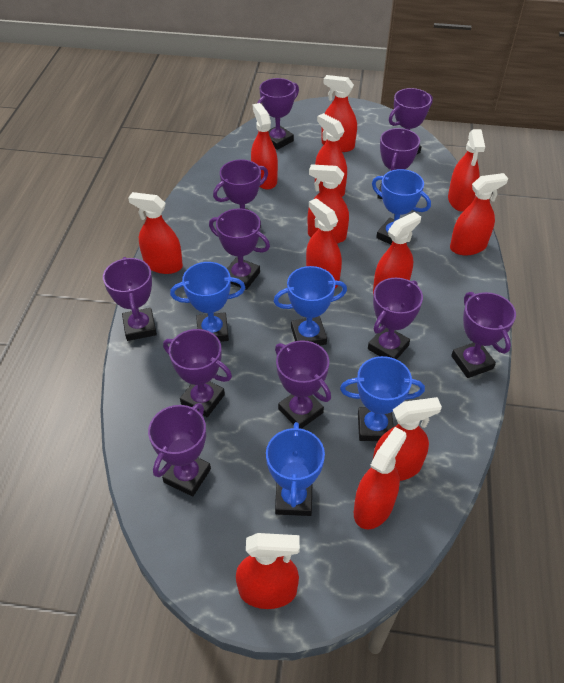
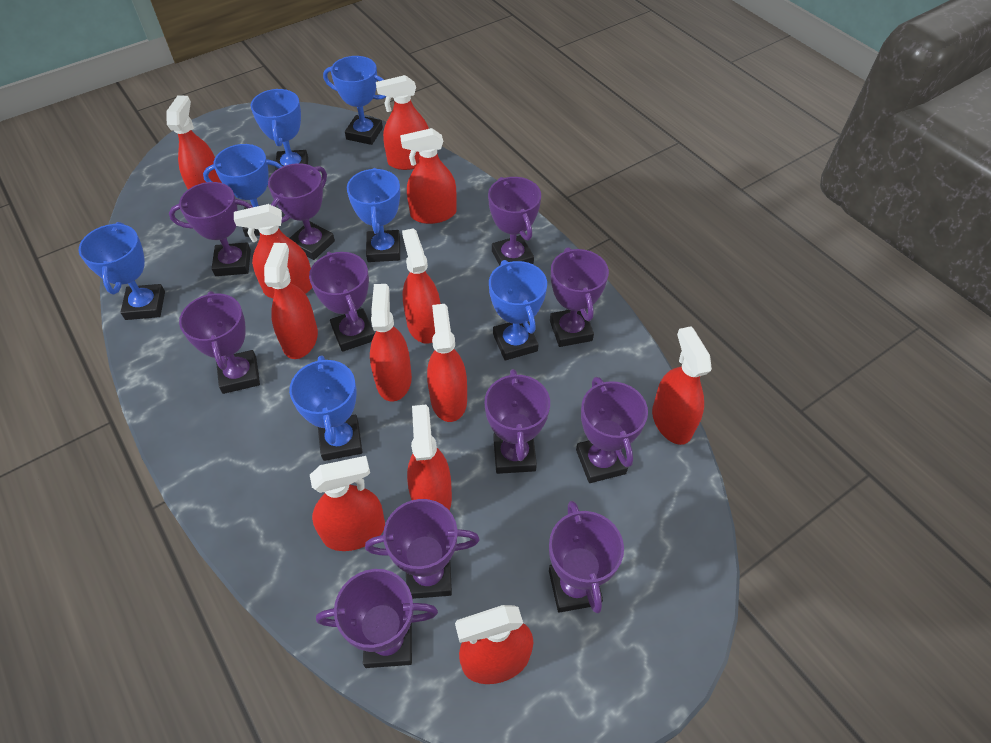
blue trophy: [170,262,245,342] [266,422,325,516] [274,266,347,345] [340,356,425,441] [372,169,431,244] = 5 -> [78,222,165,320] [203,144,283,237] [251,89,308,171] [289,355,362,461] [323,56,386,145] [347,168,400,262] [489,260,547,360] = 7

